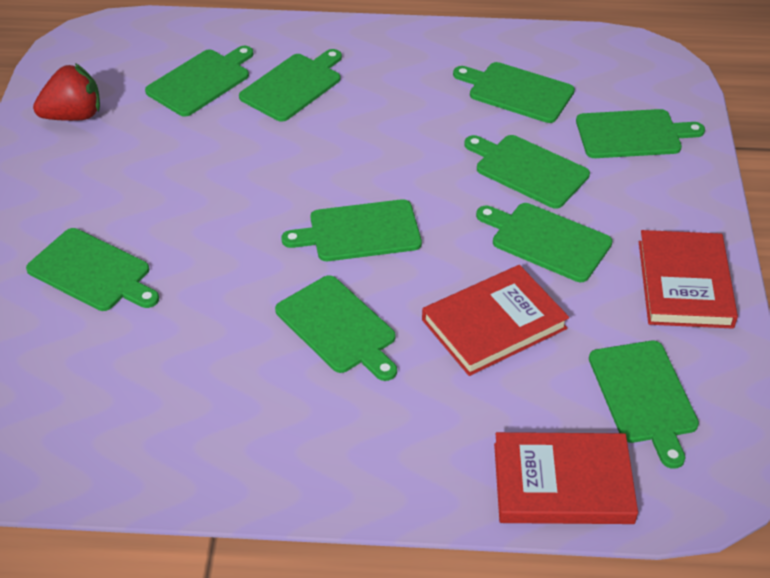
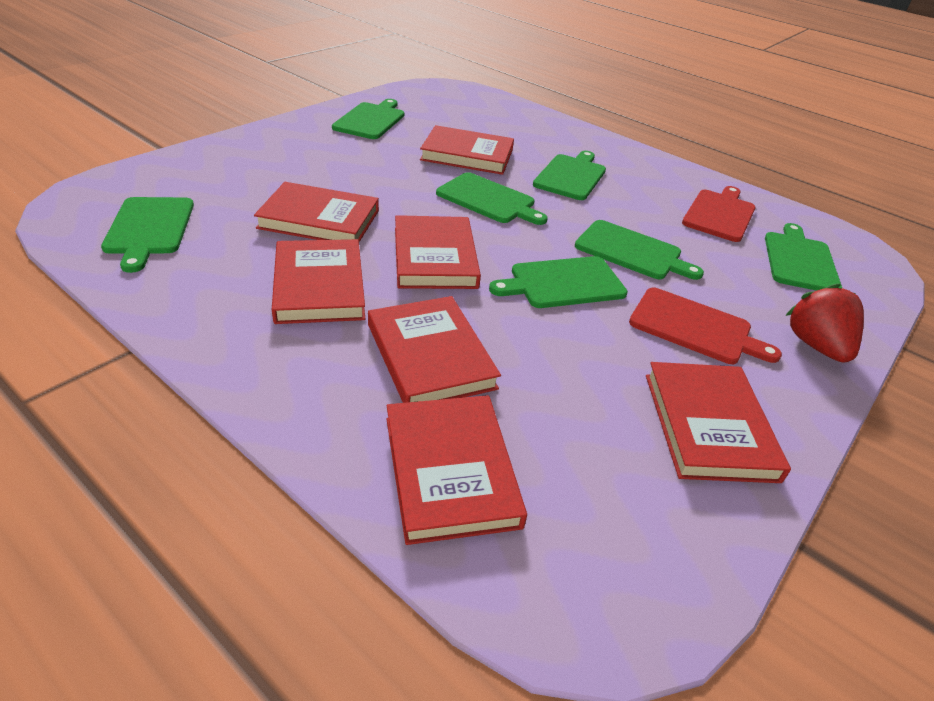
green cutting board: [26,228,159,311] [145,46,253,117] [239,49,342,122] [275,275,397,381] [281,199,422,261] [453,62,575,123] [464,135,590,209] [476,203,612,282] [576,109,705,158] [589,341,699,469] = 10 -> [101,197,194,273] [332,99,404,139] [436,172,548,225] [489,256,628,308] [533,151,606,200] [575,220,704,280] [765,223,842,291] = 7
red book: [422,265,569,376] [494,432,638,524] [639,230,738,328] = 3 -> [254,182,379,242] [272,239,365,324] [368,296,501,403] [386,395,527,545] [395,215,481,289] [420,125,514,175] [646,362,791,483] = 7
red cutting board: none = 0 -> [629,287,782,364] [682,186,756,242] = 2

